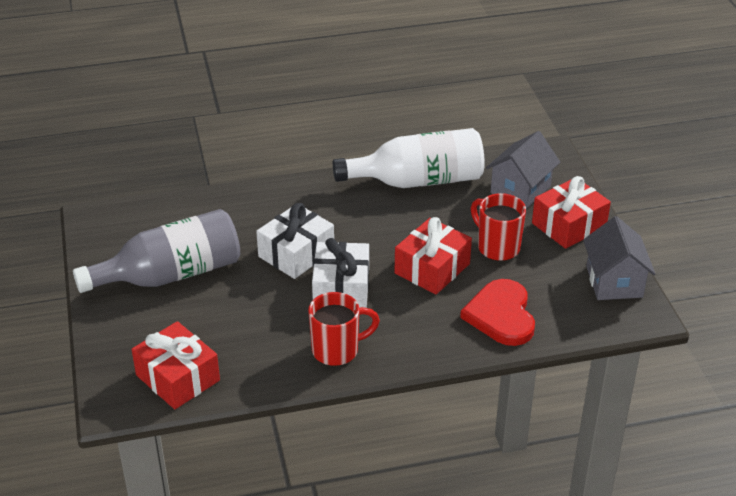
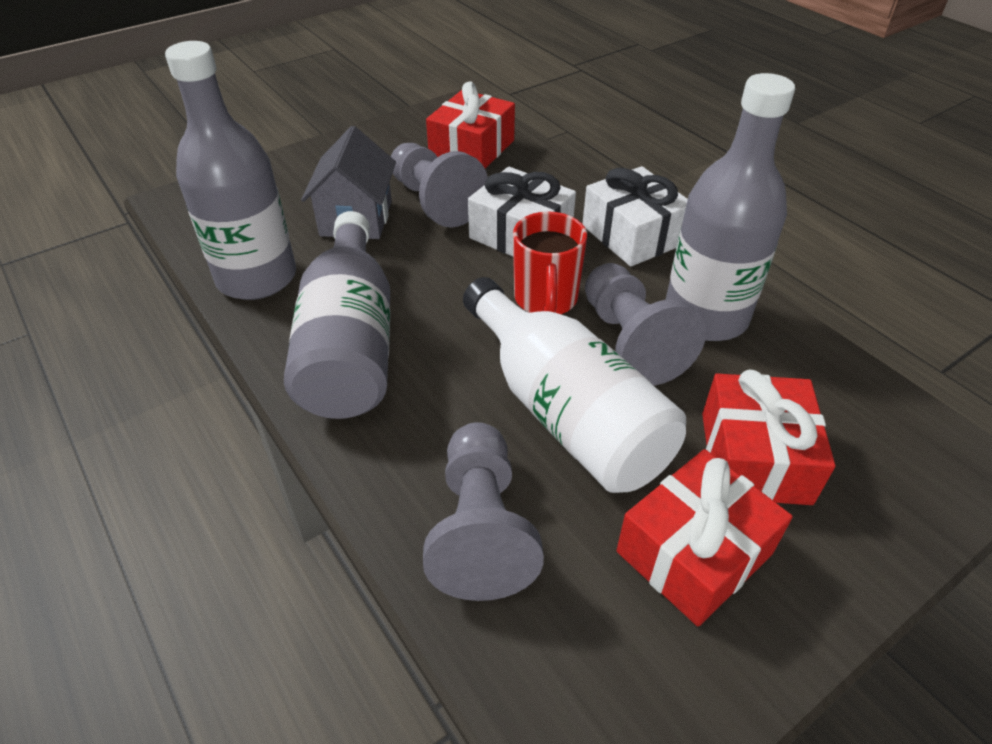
grey bottle: [73,209,240,293] = 1 -> [165,41,296,300] [284,211,390,419] [666,73,795,341] = 3
grey house: [486,131,560,209] [583,216,655,300] = 2 -> [301,126,396,239] = 1
grey pawn: none = 0 -> [391,143,488,228] [423,422,544,601] [585,263,706,386] = 3
red heart: [460,279,535,346] = 1 -> none = 0
red mug: [308,292,380,366] [471,193,526,261] = 2 -> [513,212,587,315] = 1

